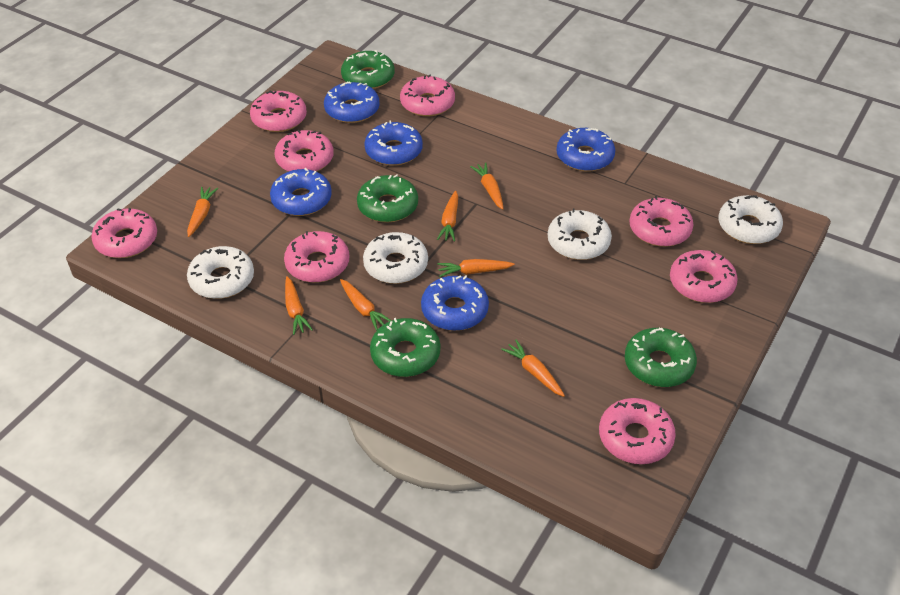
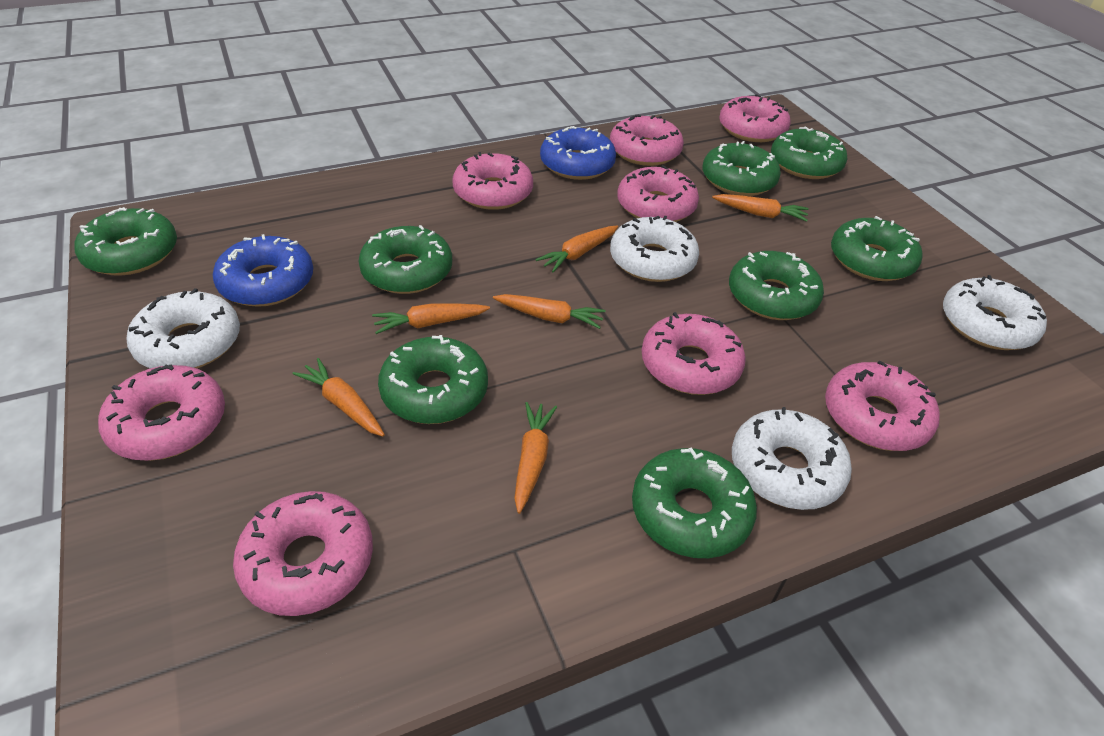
blue donut: [270,168,332,216] [324,81,380,123] [364,120,423,166] [421,275,489,331] [556,128,615,172] = 5 -> [213,234,313,307] [540,126,616,180] = 2
green donut: [341,50,395,89] [357,174,418,223] [370,318,440,377] [625,328,697,387] = 4 -> [74,207,177,276] [359,225,452,294] [378,335,488,424] [632,447,757,558] [702,141,781,196] [729,251,824,320] [771,126,847,179] [831,216,922,281] = 8
orange carrot: [187,187,218,237] [285,276,313,335] [340,279,392,331] [437,191,458,242] [437,259,515,277] [470,162,503,210] [501,339,565,397] = 7 -> [293,358,385,437] [372,303,490,334] [493,294,606,329] [514,402,557,513] [536,226,618,273] [712,194,809,222] = 6

